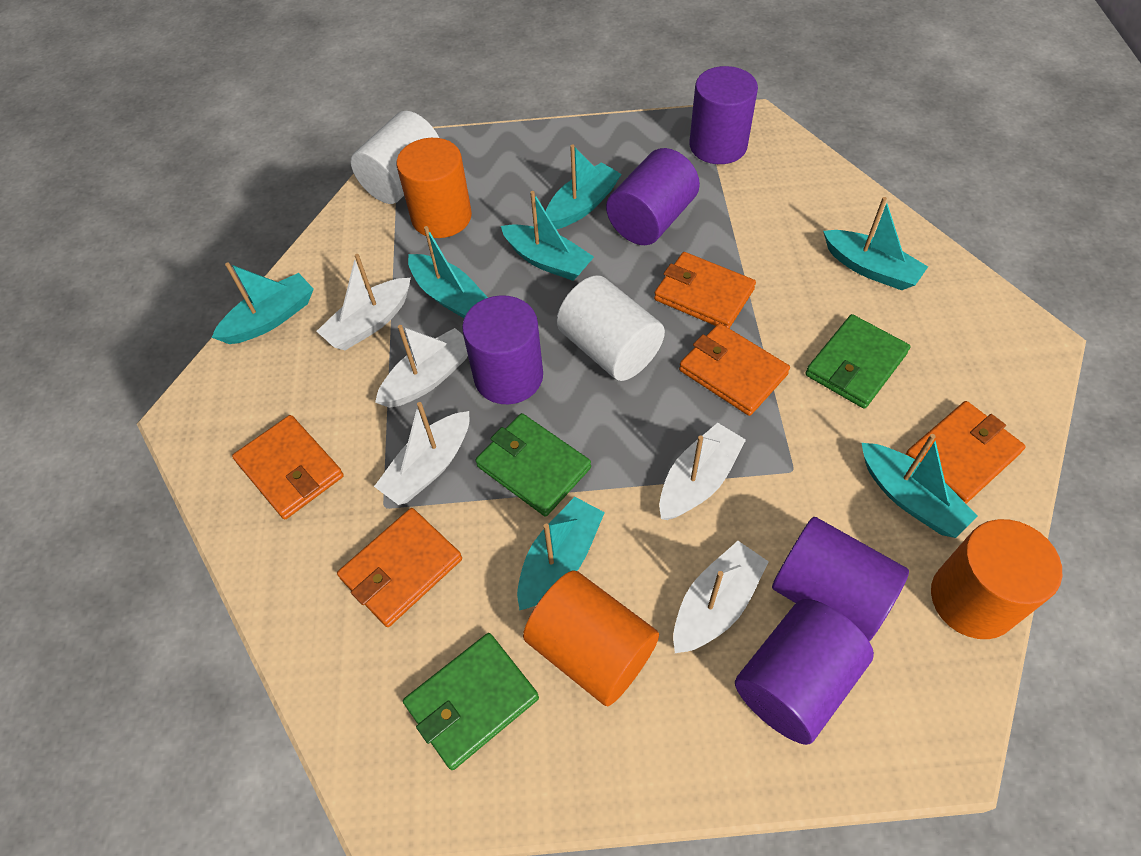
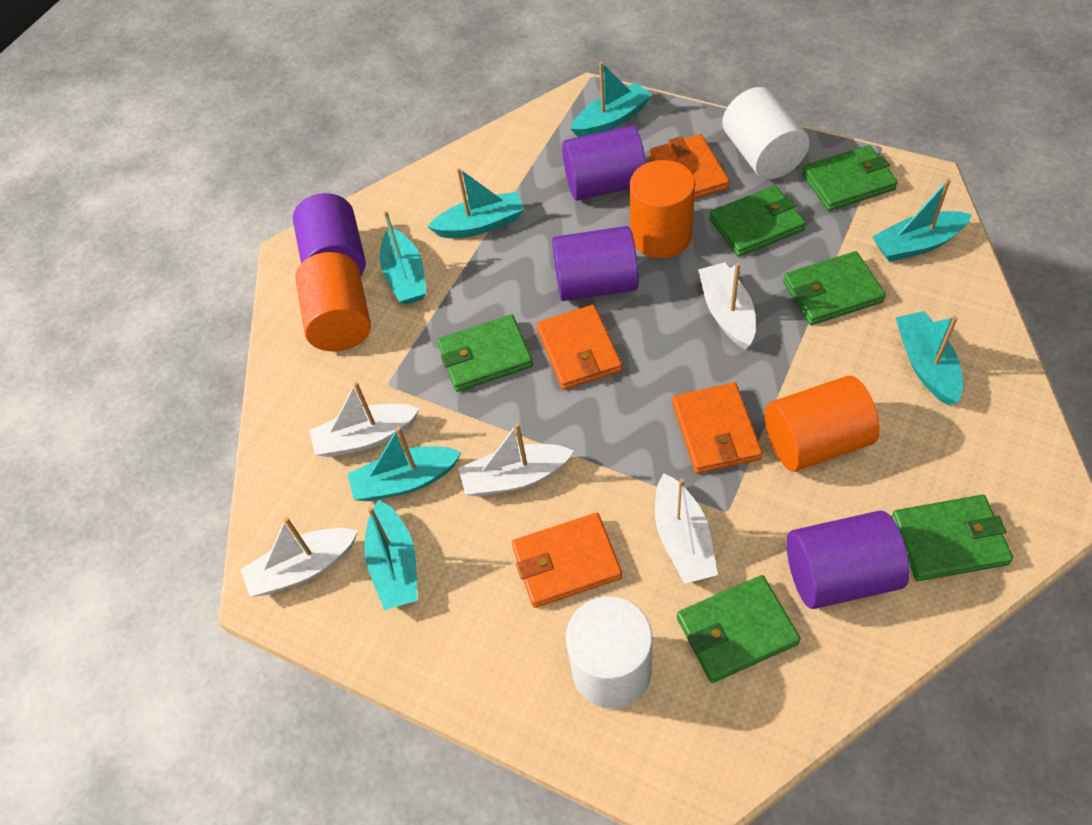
green wallet: [403,633,539,770] [475,413,591,517] [805,314,910,409] = 3 -> [437,314,533,392] [677,575,801,683] [709,186,806,257] [783,251,886,325] [802,145,898,211] [891,495,1013,581] = 6
orange wallet: [232,415,344,519] [337,508,462,627] [654,252,756,329] [679,323,790,416] [905,401,1026,504] = 5 -> [512,513,622,608] [537,305,622,390] [650,134,730,199] [672,383,762,474] = 4
purple cylinder: [462,295,543,404] [606,148,700,245] [689,66,758,164] [735,599,874,745] [772,517,909,642] = 5 -> [293,193,366,276] [552,226,639,301] [562,126,646,201] [787,511,910,609] = 4

